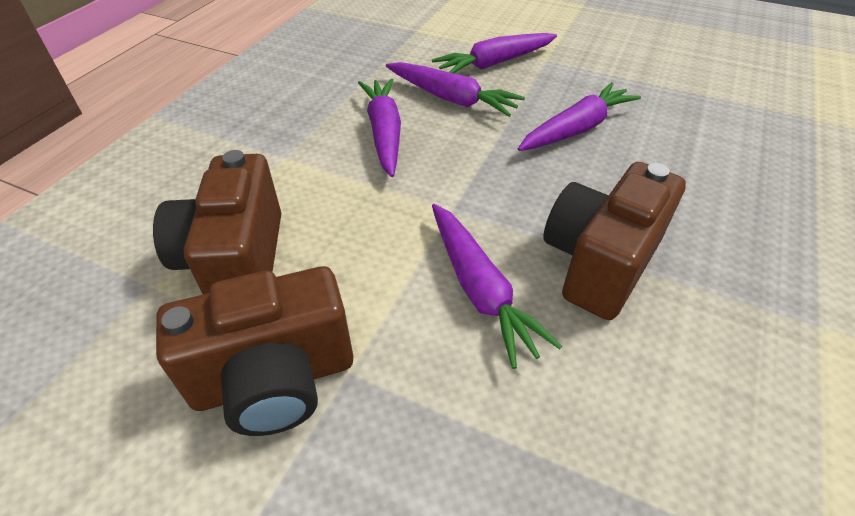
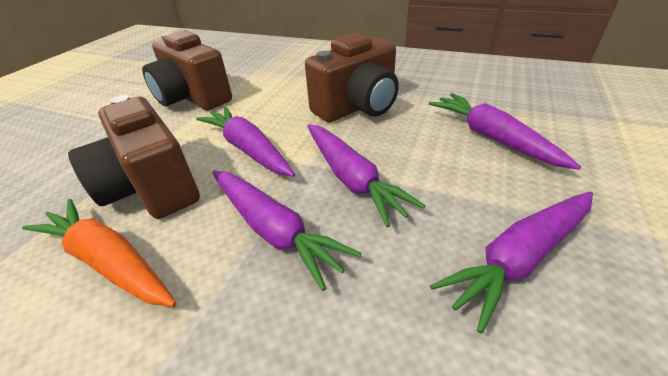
orange carrot: none = 0 -> [22,199,177,307] = 1

